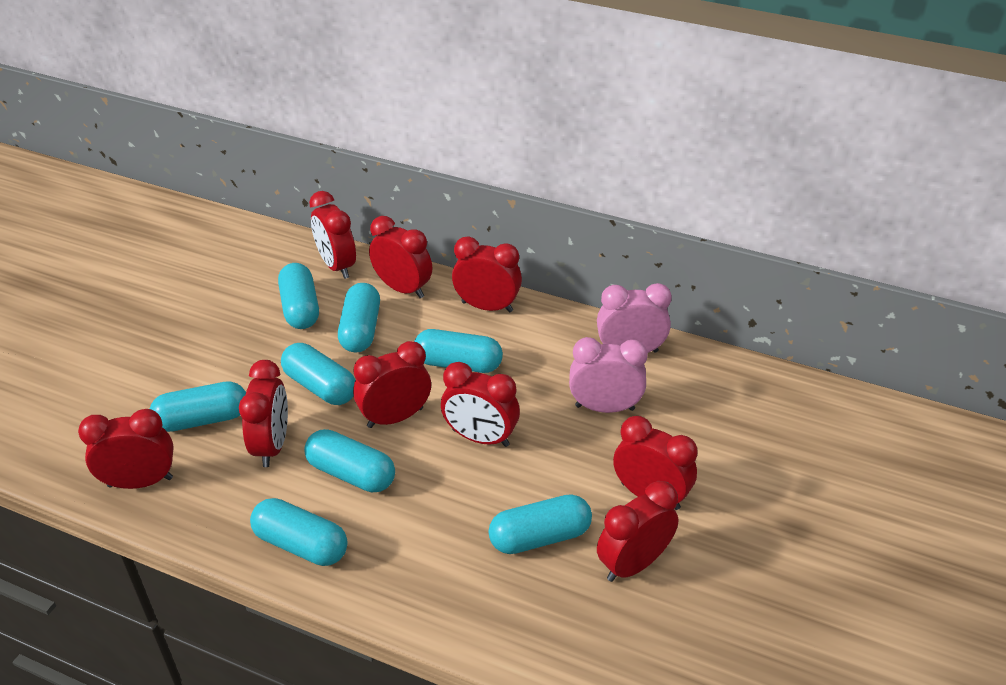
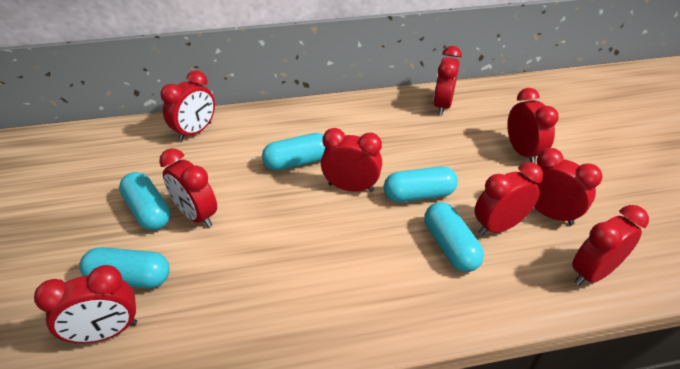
pink clock: [569,337,648,413] [597,283,672,353] = 2 -> none = 0
turquoise capsule: [150,381,246,432] [250,498,348,566] [278,263,319,329] [281,343,356,405] [304,429,395,492] [338,283,380,352] [414,329,503,373] [488,494,592,554] = 8 -> [79,247,170,288] [119,172,171,230] [262,133,325,171] [384,166,458,202] [424,202,484,272] = 5

